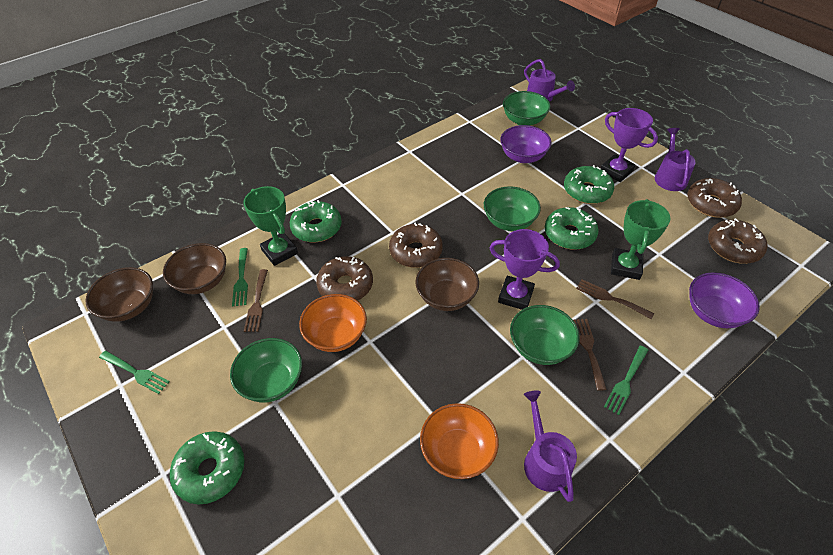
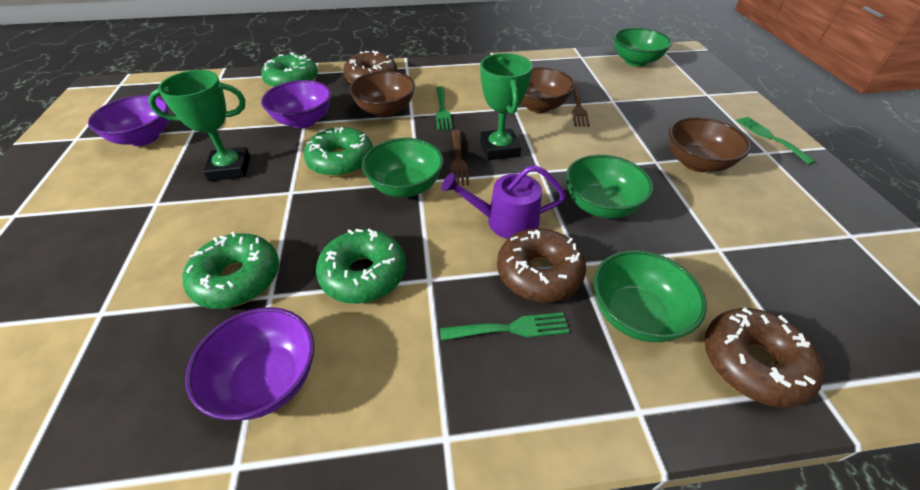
brown donut: [316,256,373,301] [389,223,443,268] [687,178,742,218] [708,218,767,264] = 4 -> [343,51,397,83] [497,228,586,302] [704,307,824,408] = 3
brown fork: [244,269,268,332] [573,319,607,391] [576,279,654,319] = 3 -> [451,130,469,186] [572,84,590,127] = 2
orange bowl: [299,294,367,352] [420,403,499,479] = 2 -> none = 0
purple bowl: [500,125,552,163] [689,272,760,328] = 2 -> [88,95,169,146] [185,307,314,420] [261,80,331,128] = 3
purple trophy: [490,229,560,310] [601,108,658,182] = 2 -> none = 0
purple watering can: [523,391,577,502] [524,59,575,102] [655,128,696,191] = 3 -> [441,165,566,239] = 1

